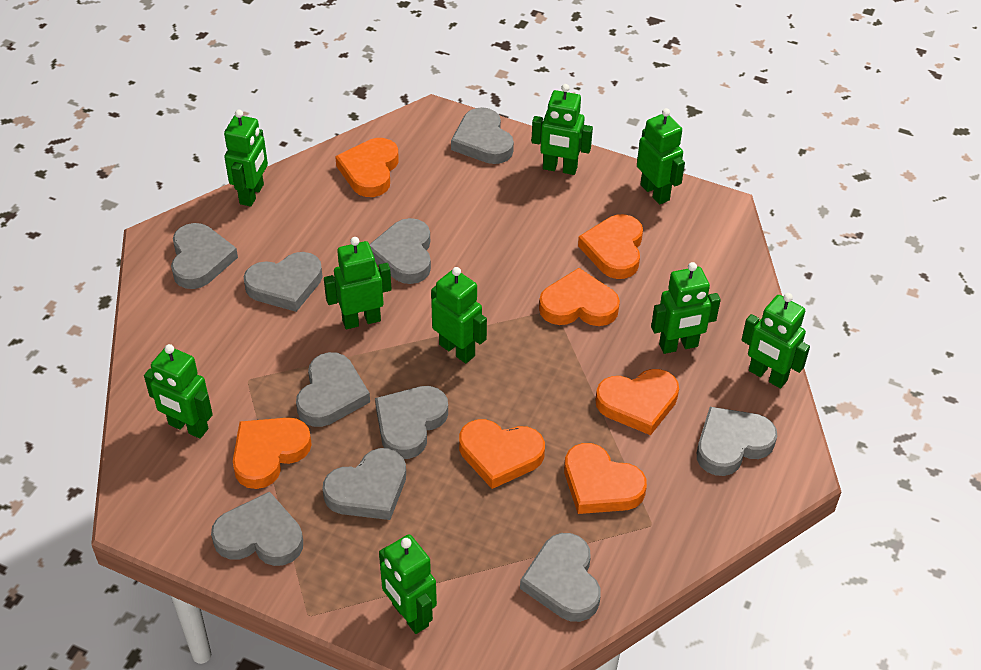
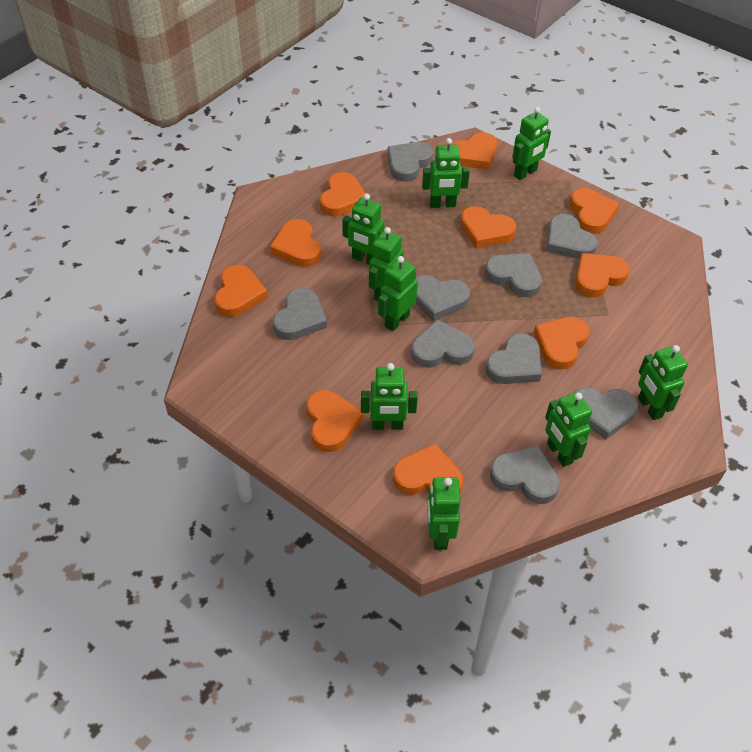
grey heart: [171,223,238,289] [211,491,303,566] [244,252,323,312] [296,352,370,427] [322,448,406,520] [369,218,431,284] [375,386,448,459] [451,107,514,164] [520,533,601,622] [697,407,777,476] = 10 -> [273,288,327,340] [387,142,433,182] [411,319,475,368] [415,275,470,321] [485,253,542,297] [486,333,542,384] [490,445,560,504] [547,214,598,259] [574,387,638,439] = 9
orange heart: [233,417,312,489] [335,138,399,197] [459,419,545,489] [539,268,620,326] [564,443,647,514] [578,214,643,279] [595,369,679,435] = 7 -> [215,265,268,317] [270,219,321,267] [306,390,364,452] [320,172,366,217] [393,444,463,495] [450,132,497,170] [460,206,516,248] [534,317,590,369] [569,188,619,234] [575,253,630,297] = 10

